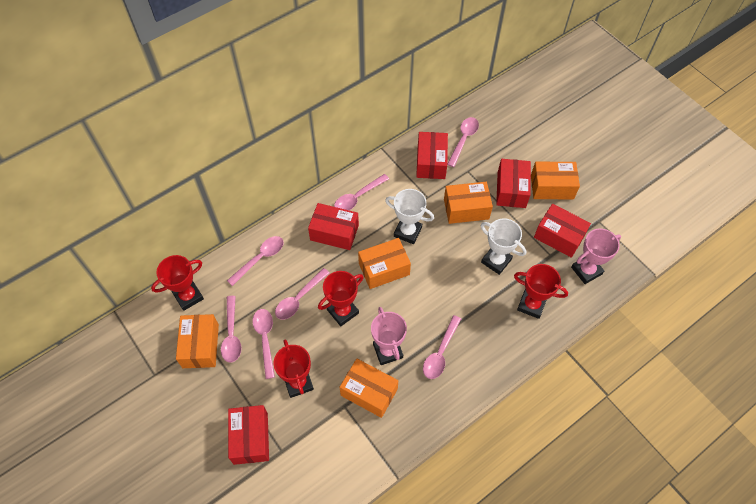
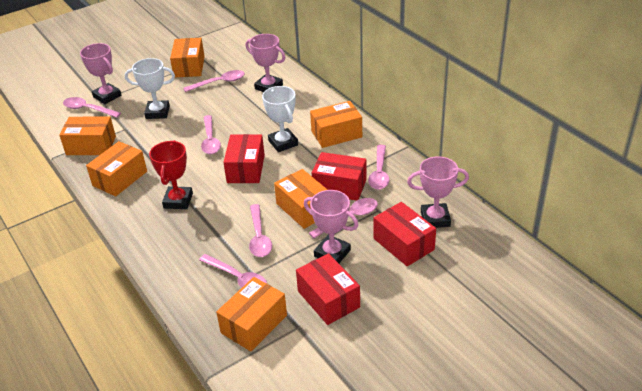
orange box: [176,314,219,368] [339,359,398,418] [358,238,411,289] [444,182,493,224] [531,162,580,199] = 5 -> [59,116,116,155] [86,141,147,196] [170,38,205,77] [216,277,287,351] [274,169,328,229] [310,101,362,148] = 6
pink trophy: [371,307,407,365] [571,229,621,284] = 2 -> [80,43,122,104] [246,34,286,92] [304,190,359,263] [407,157,469,228] = 4
red box: [228,405,269,465] [308,203,359,250] [416,132,448,179] [496,159,531,208] [534,204,591,258] = 5 -> [223,134,265,183] [296,253,360,325] [312,152,367,201] [374,202,436,266] = 4
red trophy: [151,255,204,311] [274,339,314,398] [318,271,363,326] [514,264,568,319] = 4 -> [149,140,193,209] = 1

